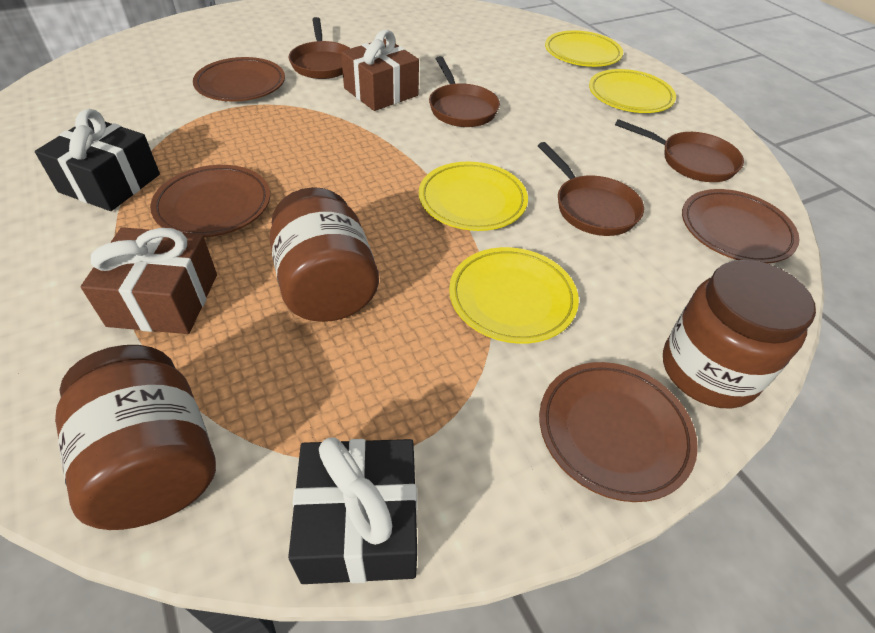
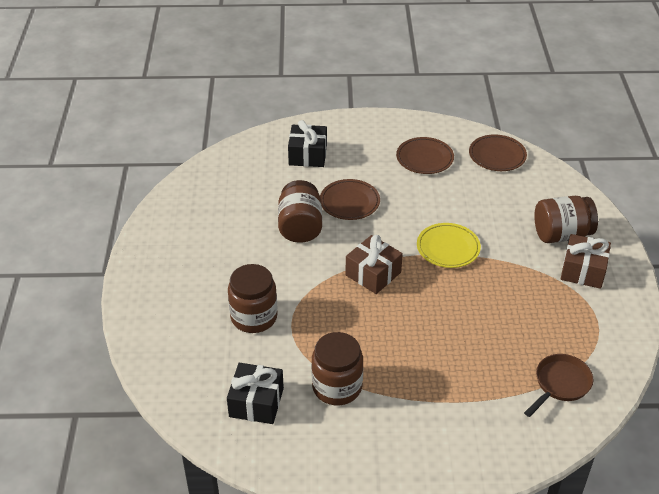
brown jar: [55,345,216,530] [269,187,379,322] [663,260,816,409] = 3 -> [228,264,278,333] [278,180,322,243] [311,332,363,405] [534,196,598,243] = 4
brown pan: [289,17,351,79] [429,56,500,127] [538,142,644,236] [615,119,744,182] = 4 -> [524,354,594,417] = 1
brown plate: [150,165,270,237] [193,57,285,102] [539,362,698,502] [682,189,799,263] = 4 -> [320,179,380,220] [396,137,454,174] [469,134,527,171] = 3
yellow plate: [419,162,528,231] [449,247,579,344] [545,30,623,67] [589,69,676,113] = 4 -> [417,223,481,268] = 1

